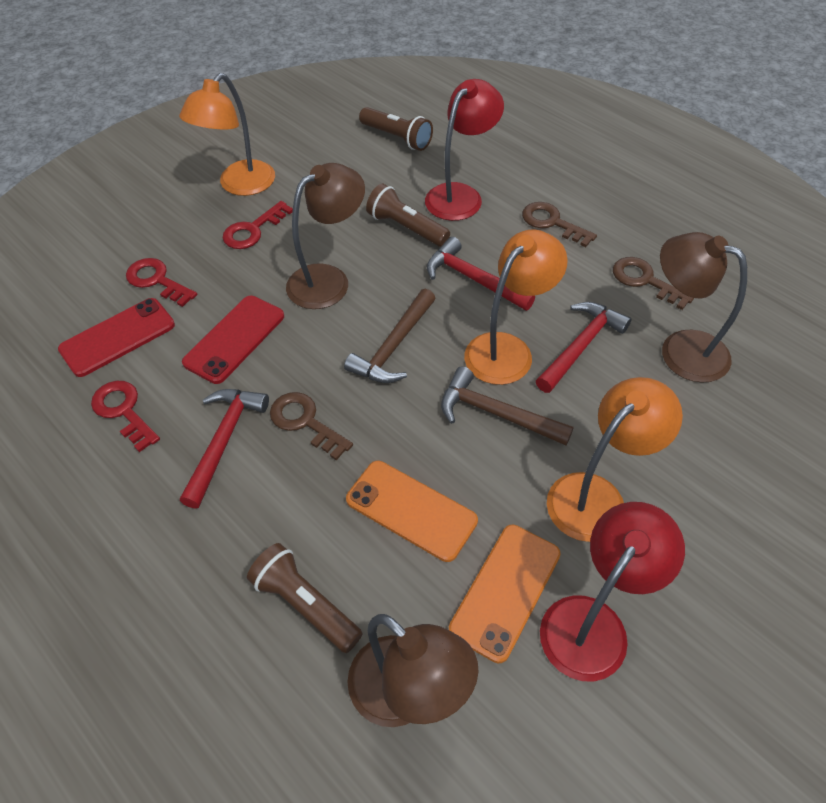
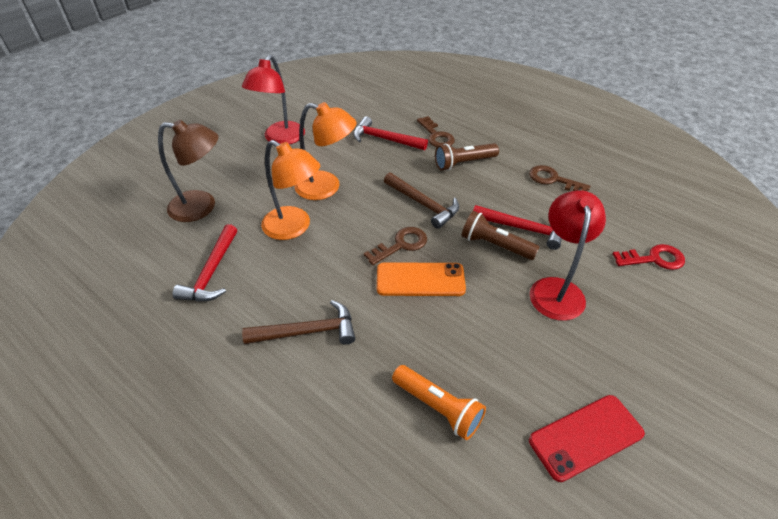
brown flashlight: [247,543,363,653] [359,107,433,151] [366,184,450,247] = 3 -> [435,143,499,171] [461,211,539,260] = 2
brown lamp: [286,163,365,309] [347,614,478,727] [660,232,747,383] = 3 -> [158,120,218,222] = 1
orange flashlight: none = 0 -> [392,365,486,440] = 1
orange lamp: [179,73,275,196] [464,229,568,385] [547,377,683,542] = 3 -> [261,140,320,240] [295,102,356,200] = 2
orange phone: [346,461,478,562] [449,525,561,663] = 2 -> [377,262,466,296] = 1
red key: [91,381,160,452] [126,258,197,307] [223,201,293,249] = 3 -> [613,244,685,270] = 1
red phone: [58,298,175,377] [182,296,284,384] = 2 -> [529,395,645,482] = 1

